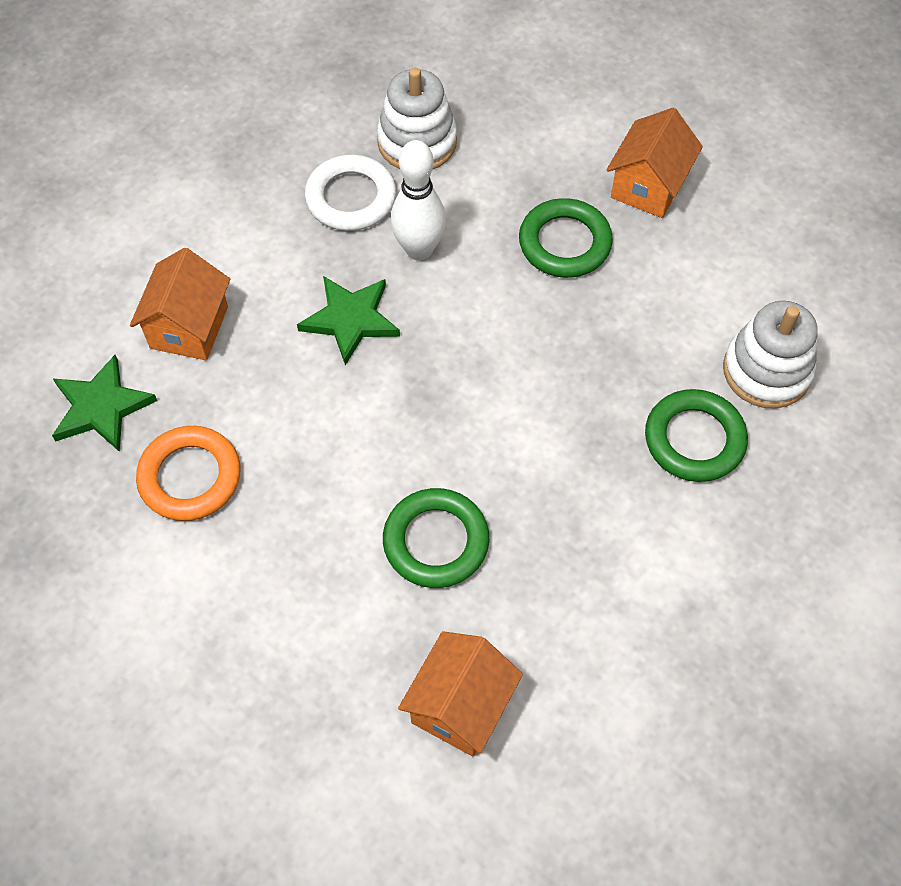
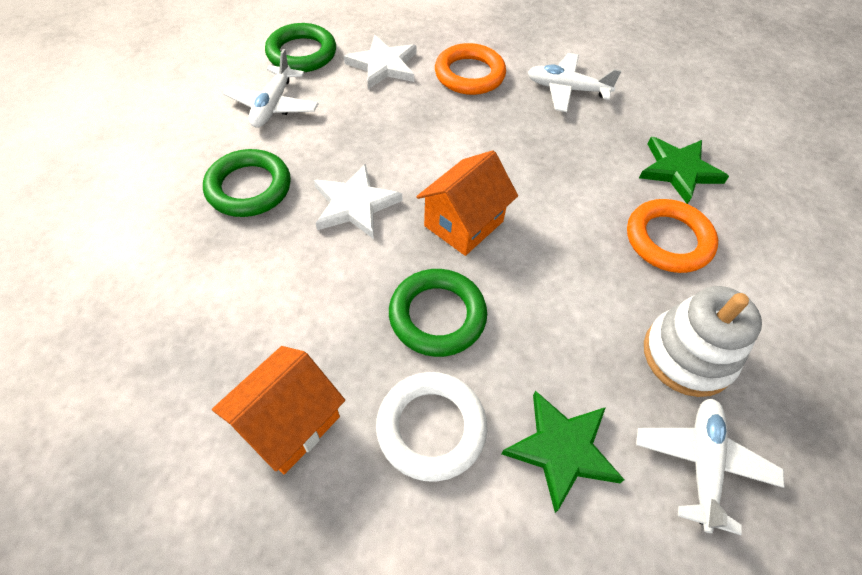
orange house: [130,248,230,360] [398,631,523,757] [606,108,703,218] = 3 -> [212,346,345,474] [416,150,518,256] = 2
orange ring: [136,426,241,521] = 1 -> [435,43,506,95] [627,199,718,273] = 2
white bowling pin: [391,140,446,261] = 1 -> none = 0
white plane: none = 0 -> [223,49,318,128] [528,53,622,112] [636,398,784,535] = 3
white stacking toy: [377,68,457,170] [723,301,818,409] = 2 -> [644,286,762,397] = 1
white star: none = 0 -> [314,164,402,239] [344,35,416,89] = 2

